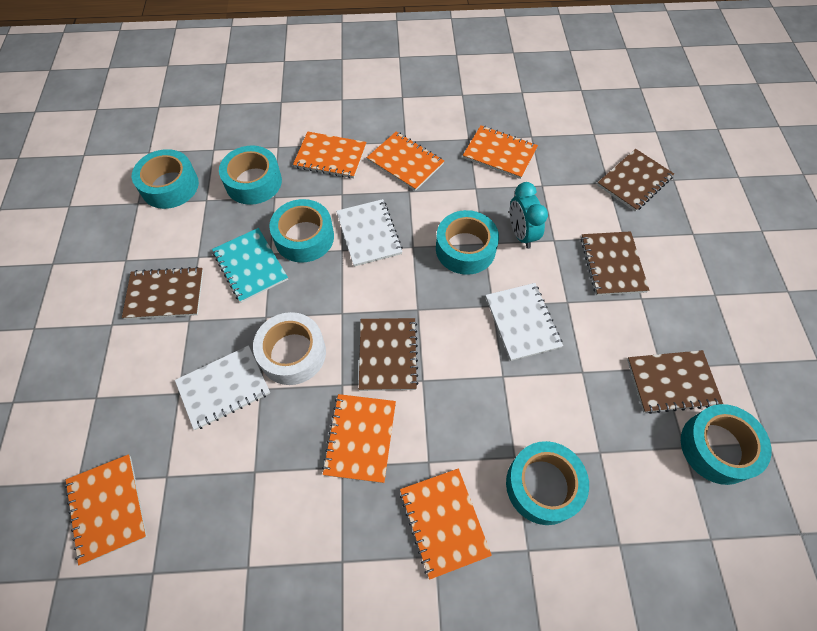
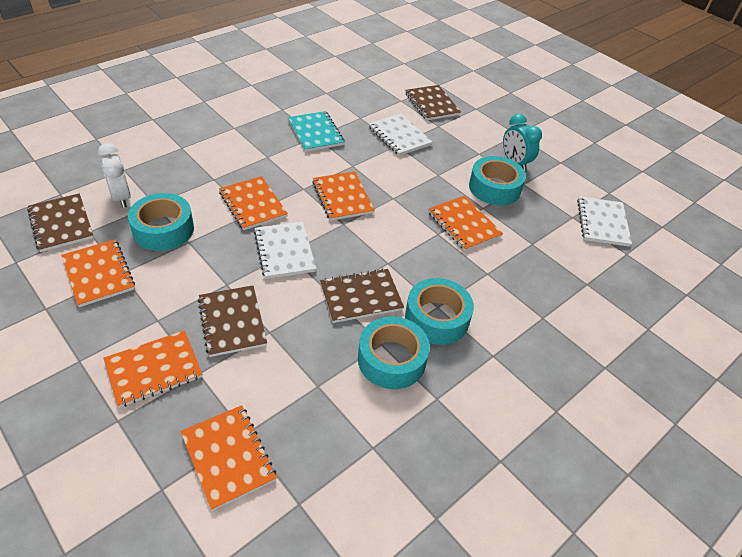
brown notebook: [122,267,203,319] [359,318,419,391] [581,231,649,295] [597,149,674,212] [627,350,723,414] = 5 -> [27,193,94,252] [198,285,267,357] [320,268,404,323] [405,85,461,121] = 4
turquoise tape: [132,149,199,209] [219,146,282,205] [269,199,334,263] [436,210,499,275] [506,441,589,525] [681,404,772,485] = 6 -> [128,193,194,251] [358,316,430,389] [405,278,474,345] [469,156,526,205] = 4
white clock: none = 0 -> [98,143,131,208] = 1
white tape: [253,312,326,385] = 1 -> none = 0

